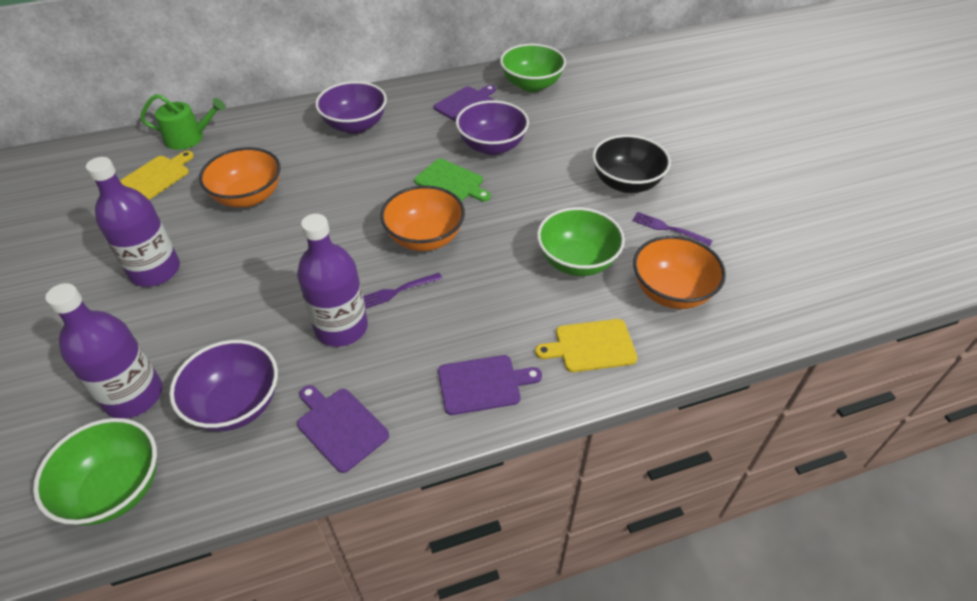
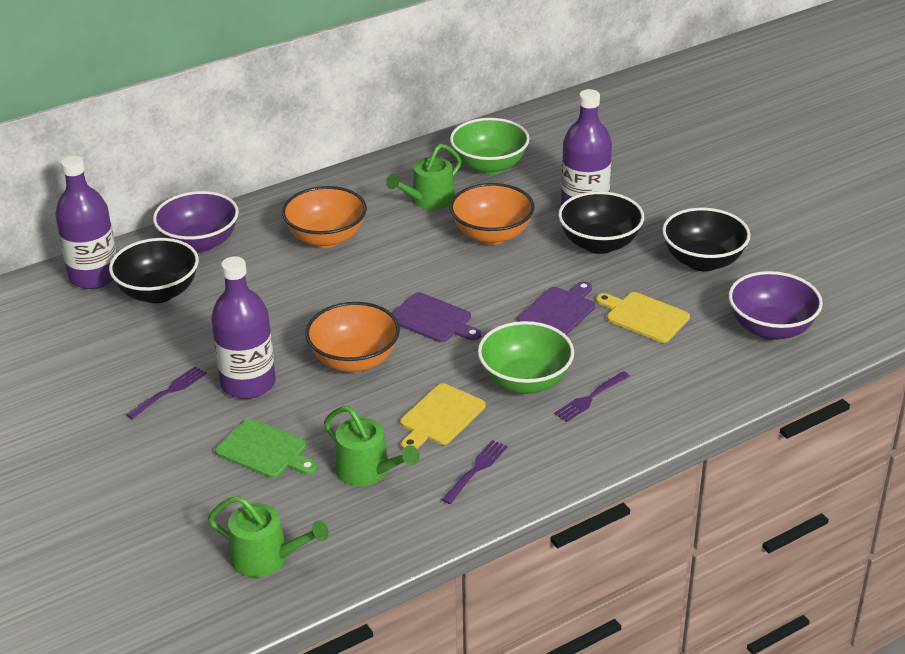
black bowl: [592,135,671,193] = 1 -> [109,238,199,303] [558,191,644,254] [662,208,750,271] = 3
green bowl: [33,418,157,525] [500,44,566,92] [537,207,625,276] = 3 -> [450,118,530,175] [478,321,574,394] = 2
green watering can: [140,94,226,150] = 1 -> [208,496,329,577] [324,406,419,486] [386,144,461,210] = 3
purple bowl: [169,340,278,431] [315,81,387,134] [456,100,529,155] = 3 -> [153,191,239,253] [729,271,823,340] = 2
purple cutting board: [297,385,389,473] [434,85,496,122] [438,355,542,415] = 3 -> [392,292,481,342] [518,281,595,335] = 2
purple fork: [363,273,442,309] [632,212,713,246] = 2 -> [126,366,207,419] [442,440,508,504] [554,371,630,422] = 3

